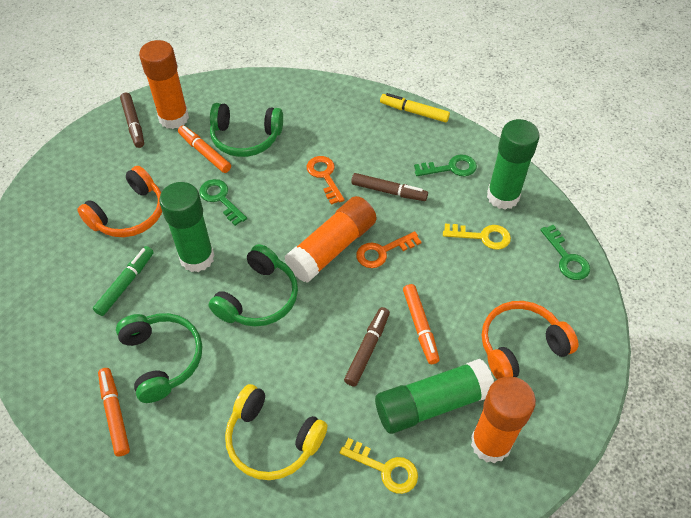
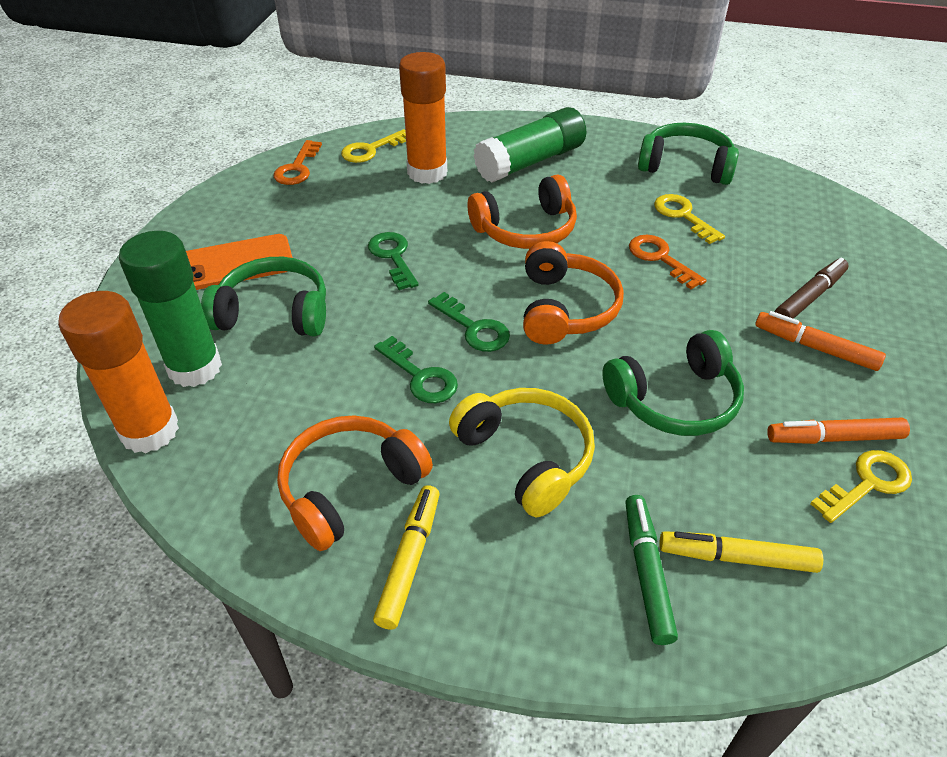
brown marker: [120,93,144,148] [344,307,390,387] [351,173,428,201] = 3 -> [775,258,849,319] = 1
green glue stick: [159,182,215,272] [375,359,494,434] [487,119,540,210] = 3 -> [119,231,222,387] [474,107,586,183] = 2
orange glue stick: [139,40,189,129] [284,196,377,283] [471,376,536,463] = 3 -> [58,291,179,453] [399,52,447,184] = 2
orange headphones: [77,166,162,237] [482,301,578,379] = 2 -> [277,415,433,551] [468,174,577,249] [523,241,624,345] = 3
orange marker: [98,368,130,456] [178,125,231,173] [403,284,440,364] = 3 -> [755,311,886,371] [767,418,910,444] = 2
orange phone: none = 0 -> [186,234,293,290] = 1
yellow key: [339,438,418,494] [443,224,511,250] = 2 -> [341,129,406,163] [654,194,725,244] [810,450,912,523] = 3
yellow marker: [380,93,450,122] = 1 -> [373,485,440,630] [659,531,823,573] = 2

